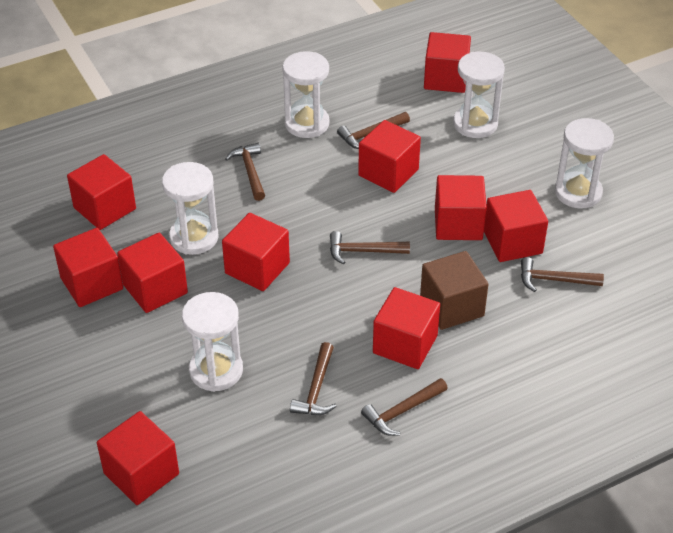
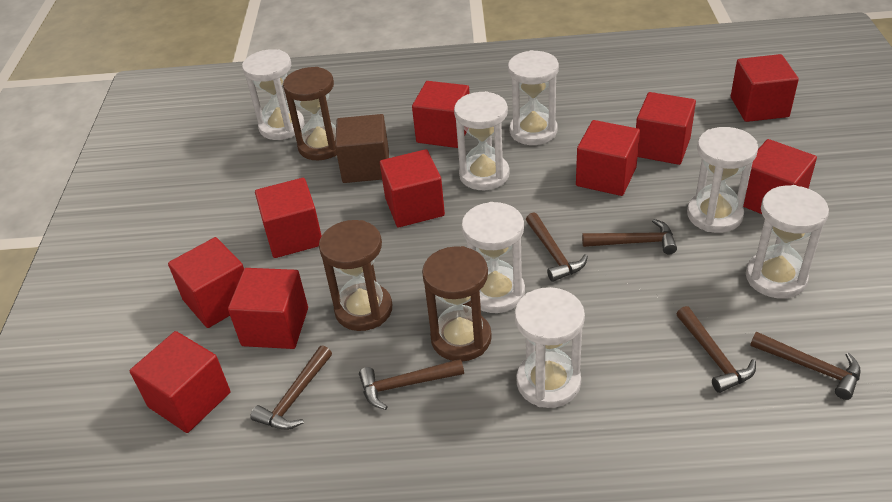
brown hourglass: none = 0 -> [283,67,337,160] [319,220,392,331] [422,246,492,361] = 3
white hourglass: [162,162,219,255] [182,292,243,392] [283,51,329,138] [453,52,505,138] [555,118,614,209] = 5 -> [242,49,305,140] [454,91,509,190] [462,202,525,313] [508,50,559,145] [515,287,585,408] [687,127,758,233] [746,185,829,299] = 7

